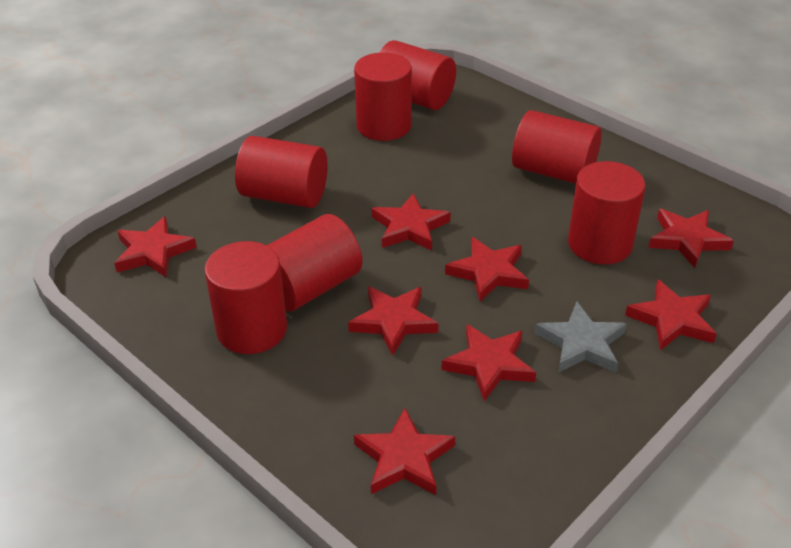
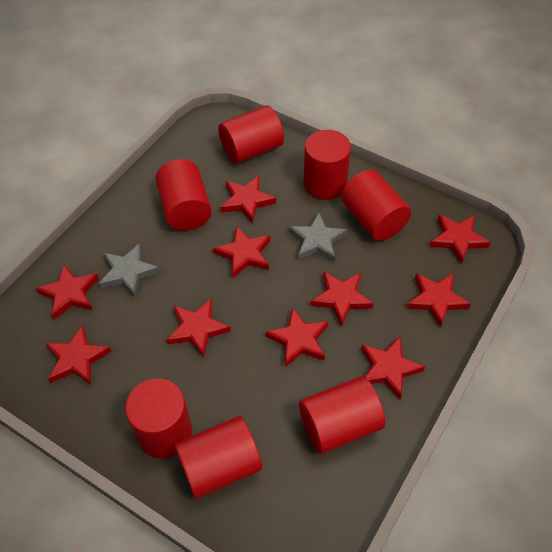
grey star: [535,302,626,373] = 1 -> [99,243,160,297] [289,212,347,262] = 2
red star: [114,216,197,277] [348,287,438,356] [354,408,455,495] [372,193,451,251] [441,324,536,401] [445,237,529,301] [625,279,717,350] [648,209,734,268] = 8 -> [36,264,99,320] [46,325,111,385] [167,298,231,358] [213,226,271,278] [220,176,276,223] [266,308,329,367] [310,271,374,326] [361,337,425,399] [407,273,471,328] [430,215,491,264] = 10

